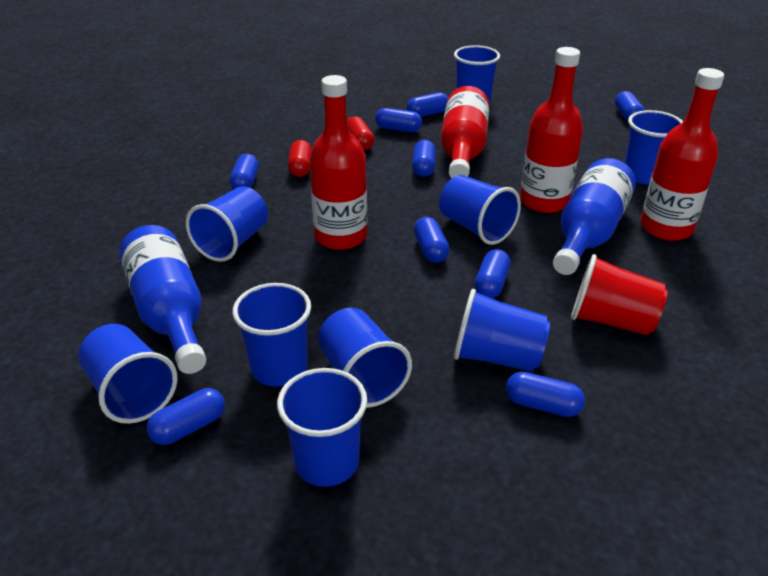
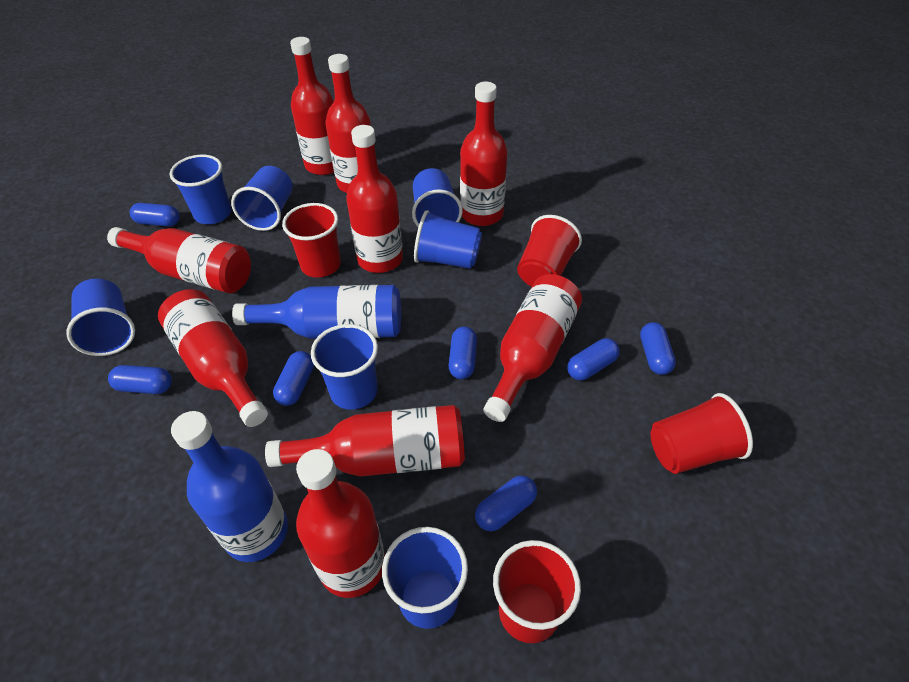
blue capsule: [147,388,225,445] [230,154,259,189] [375,108,422,132] [406,92,448,117] [412,140,436,177] [414,217,449,263] [475,249,511,298] [506,372,585,417] [615,91,645,121] = 9 -> [108,365,172,394] [130,203,180,227] [273,351,314,406] [449,326,477,379] [475,475,537,531] [567,338,620,380] [640,322,676,375] = 7
blue cup: [78,324,177,424] [185,186,268,262] [232,283,311,387] [277,368,367,487] [318,308,412,408] [439,175,521,245] [454,45,500,103] [454,289,550,372] [624,110,683,184] = 9 -> [66,279,135,356] [170,155,231,224] [231,166,293,231] [311,324,378,410] [382,527,468,629] [412,168,462,227] [414,210,482,269] = 7
red bottle: [309,75,367,250] [441,86,489,178] [520,47,583,213] [640,68,724,241] = 4 -> [107,227,251,293] [158,289,268,427] [265,405,465,477] [290,37,334,175] [296,449,385,598] [325,54,371,193] [346,125,403,273] [460,82,507,226] [484,274,582,422] = 9
red capsule: [288,140,312,177] [347,116,374,150] = 2 -> none = 0
red cup: [571,254,668,336] = 1 -> [282,203,341,277] [493,540,581,643] [517,215,582,287] [651,393,753,474] = 4

